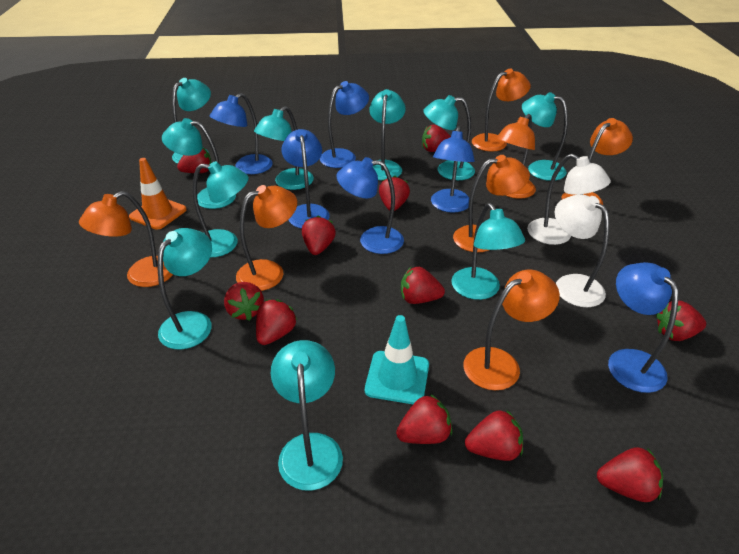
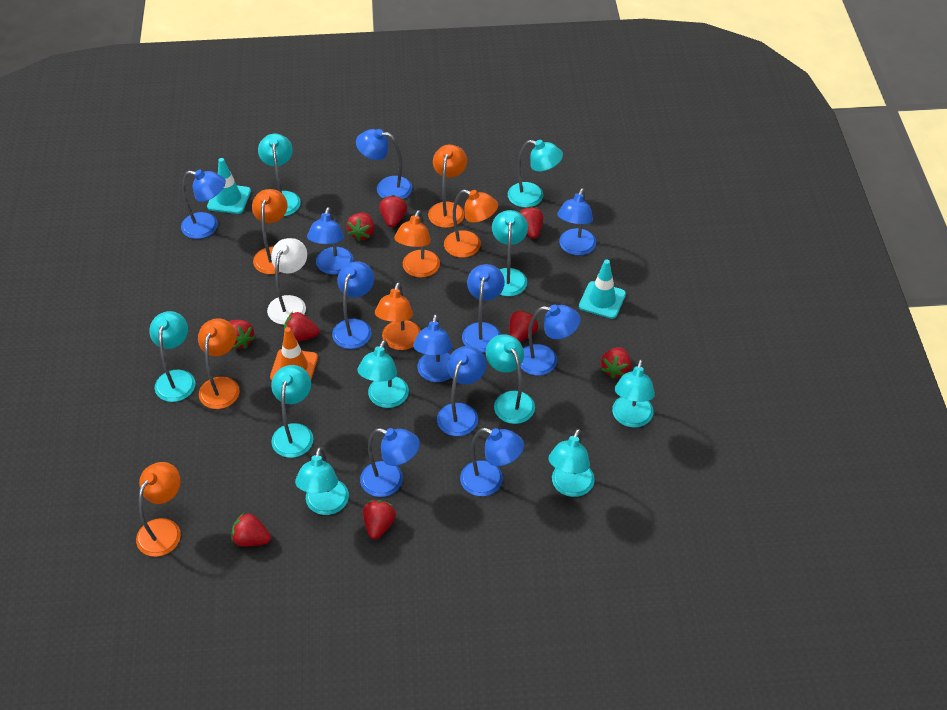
blue lamp: [210,93,273,174] [281,129,330,229] [320,81,369,168] [337,157,404,254] [431,126,475,213] [608,262,678,393] = 6 -> [181,169,226,239] [307,207,353,274] [332,261,374,349] [356,129,412,199] [360,428,420,497] [413,314,452,382] [437,346,486,436] [460,428,524,496] [462,264,505,353] [520,305,581,375] [557,188,596,255] = 11
red strawberry: [177,148,211,173] [224,282,264,321] [256,299,297,345] [302,216,336,255] [379,176,410,211] [396,394,452,444] [401,267,445,304] [422,124,451,152] [465,409,523,461] [597,447,663,502] [656,301,706,341] = 11 -> [229,320,255,349] [231,512,271,547] [284,312,319,341] [347,213,374,241] [363,500,396,539] [379,195,407,227] [509,310,539,342] [518,207,543,239] [601,347,631,379] = 9
turquoise traffic cone: [365,315,429,404] = 1 -> [207,158,251,214] [579,260,626,319] = 2
white lamp: [527,154,611,245] [555,194,609,307] = 2 -> [267,238,307,325] = 1

